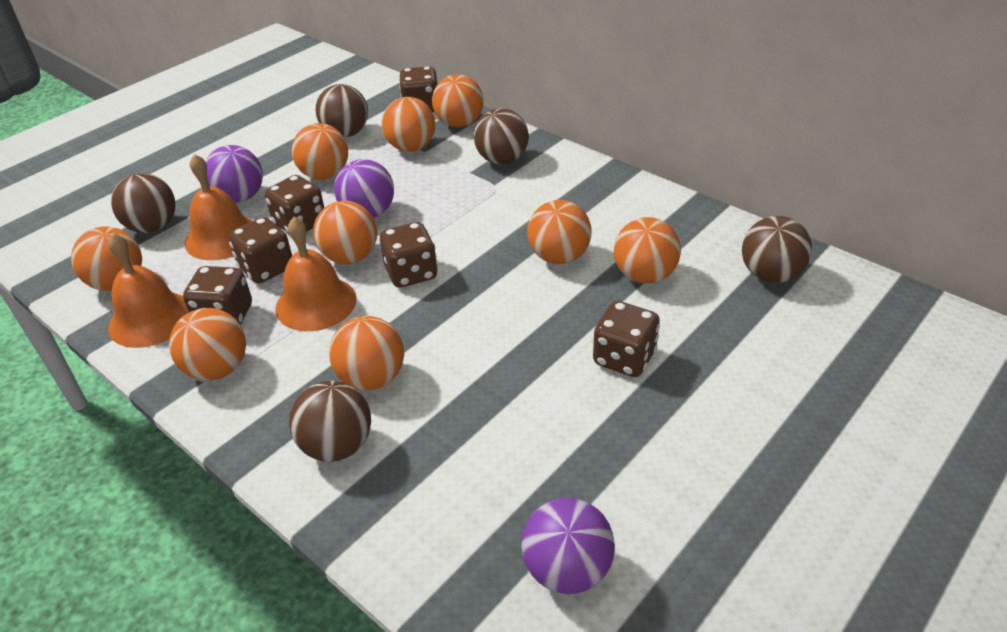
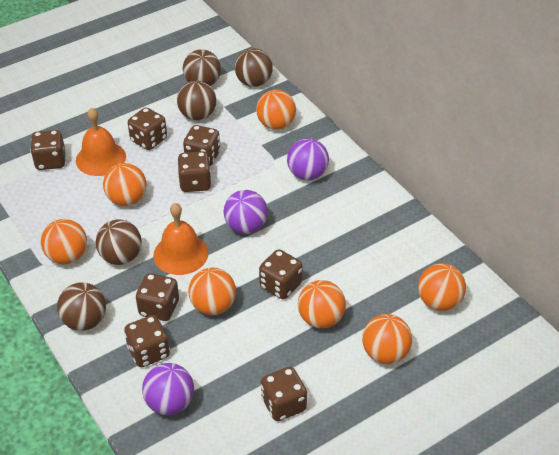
brown dice: [183,266,252,325] [228,217,292,283] [265,175,324,234] [380,222,438,288] [399,66,437,112] [593,301,660,377] = 6 -> [30,130,65,170] [124,315,170,367] [128,108,167,150] [136,273,179,321] [178,152,212,192] [183,125,220,166] [259,249,302,299] [261,367,307,421] = 8
orange ball: [71,226,142,291] [169,308,246,381] [292,123,348,180] [313,201,377,264] [329,316,404,390] [382,97,435,152] [432,74,484,127] [527,200,591,264] [614,217,681,284] = 9 -> [41,219,87,264] [103,163,147,206] [189,268,236,315] [256,90,296,130] [298,280,346,328] [362,314,412,364] [418,263,466,311] = 7
orange bell: [108,233,189,348] [185,154,252,260] [275,217,357,331] = 3 -> [76,107,126,176] [153,203,208,275] = 2

